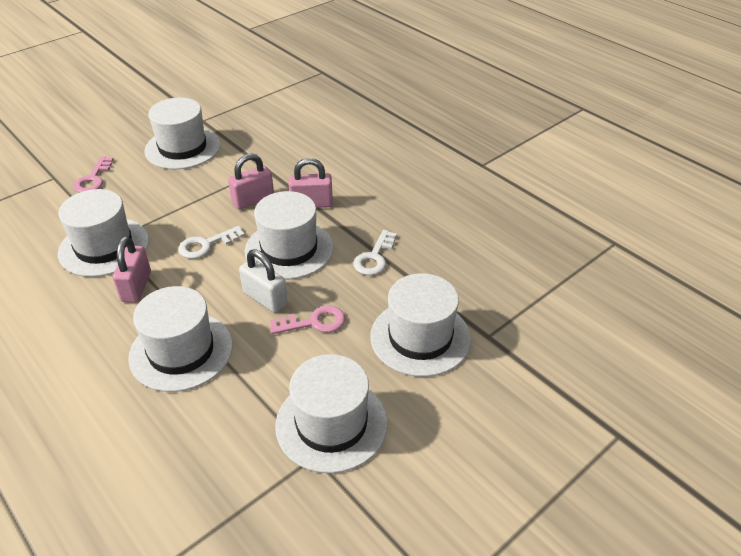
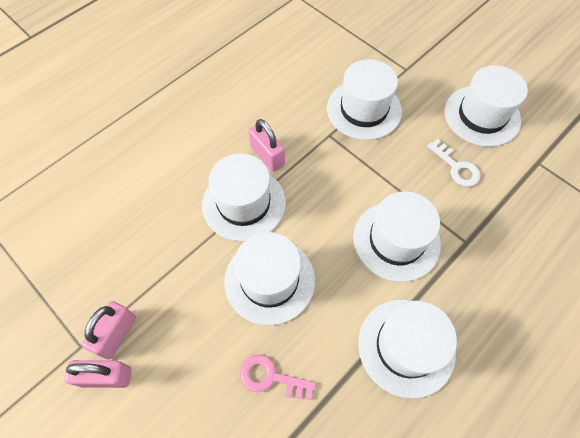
pink key: [73,157,113,193] [270,305,345,334] = 2 -> [240,354,316,400] = 1
white key: [178,226,245,259] [353,230,397,275] = 2 -> [427,139,481,187] = 1
white padlock: [239,249,288,313] = 1 -> none = 0

